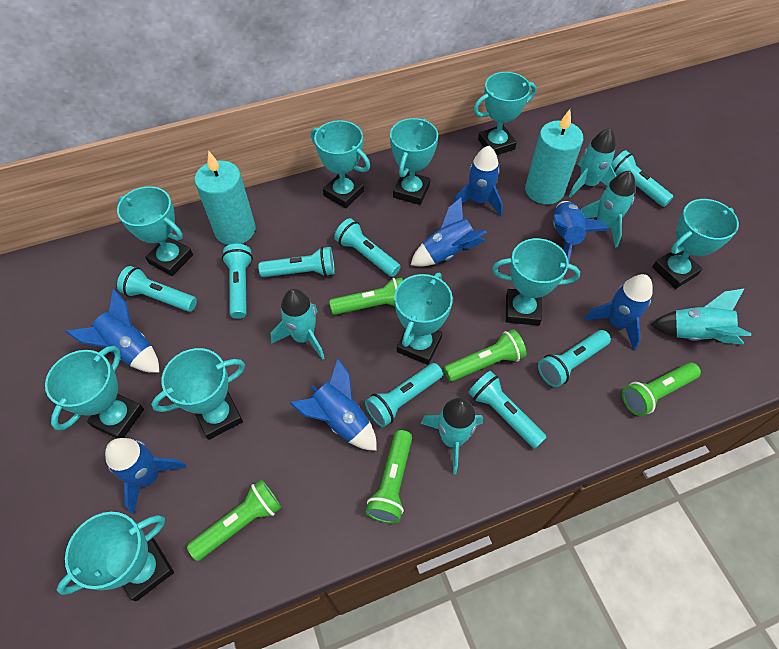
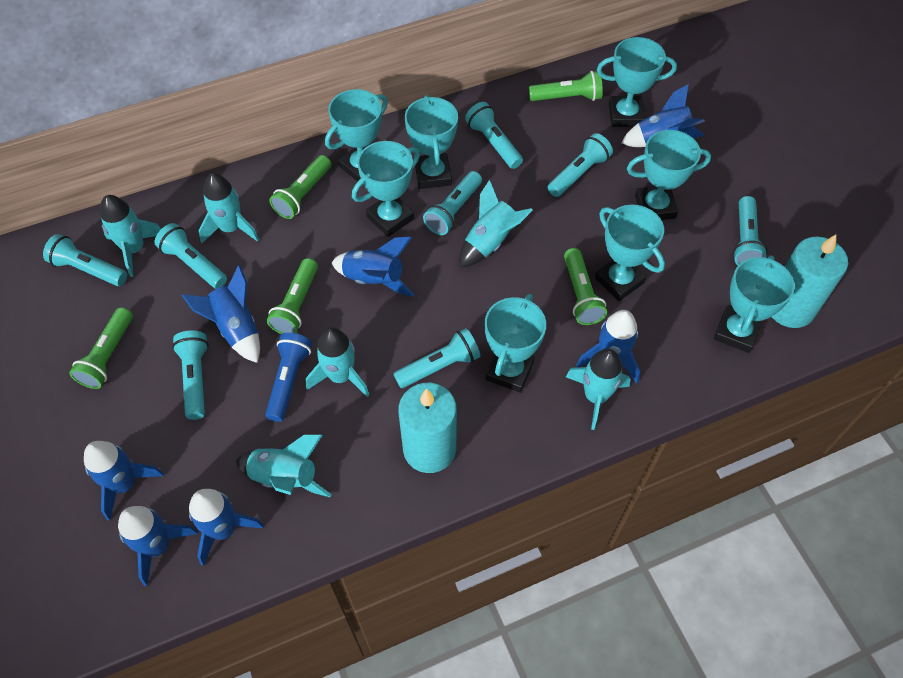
blue flashlight: none = 0 -> [265,333,312,422] = 1
turquoise rocket: [271,289,324,360] [420,397,483,475] [569,128,616,198] [581,171,635,248] [651,288,751,344] = 5 -> [100,195,161,277] [198,173,259,243] [236,435,332,497] [306,327,369,397] [459,179,533,268] [566,349,631,430] = 6
turquoise trophy: [45,346,144,438] [57,512,174,601] [117,186,193,276] [151,348,245,440] [311,120,370,208] [390,118,438,205] [394,273,453,365] [473,72,536,155] [492,238,580,326] [652,199,739,289] = 10 -> [325,89,388,182] [352,141,420,237] [405,95,458,189] [485,294,546,393] [595,204,665,301] [597,37,677,127] [627,130,711,220] [714,255,795,353] = 8

